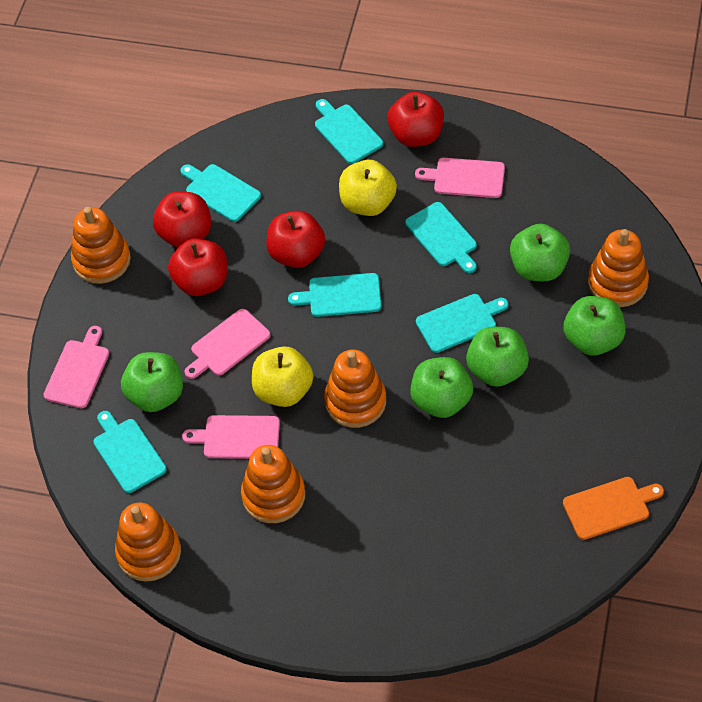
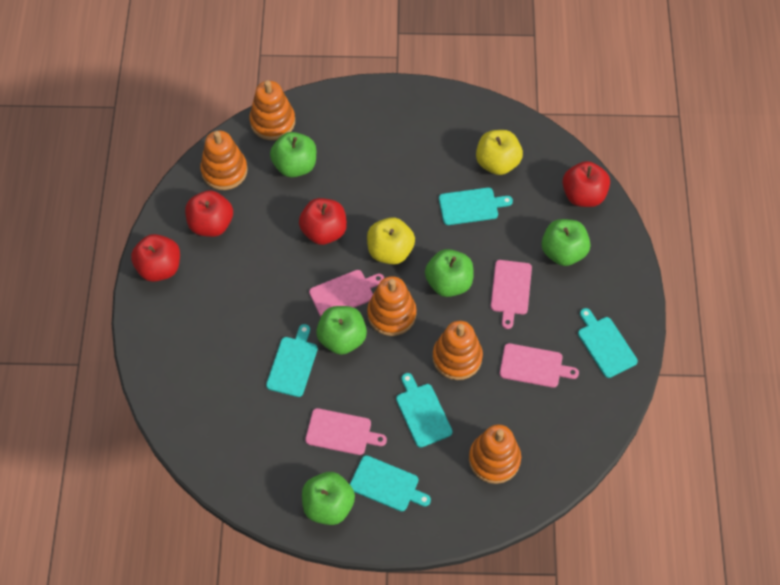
orange cutting board: [563,477,664,540] = 1 -> none = 0
turquoise cutting board: [94,411,167,493] [180,164,261,222] [288,273,381,317] [315,99,383,164] [405,202,477,273] [416,294,508,353] = 6 -> [266,324,318,397] [350,455,431,512] [396,373,452,447] [439,188,513,225] [578,308,638,378] = 5

